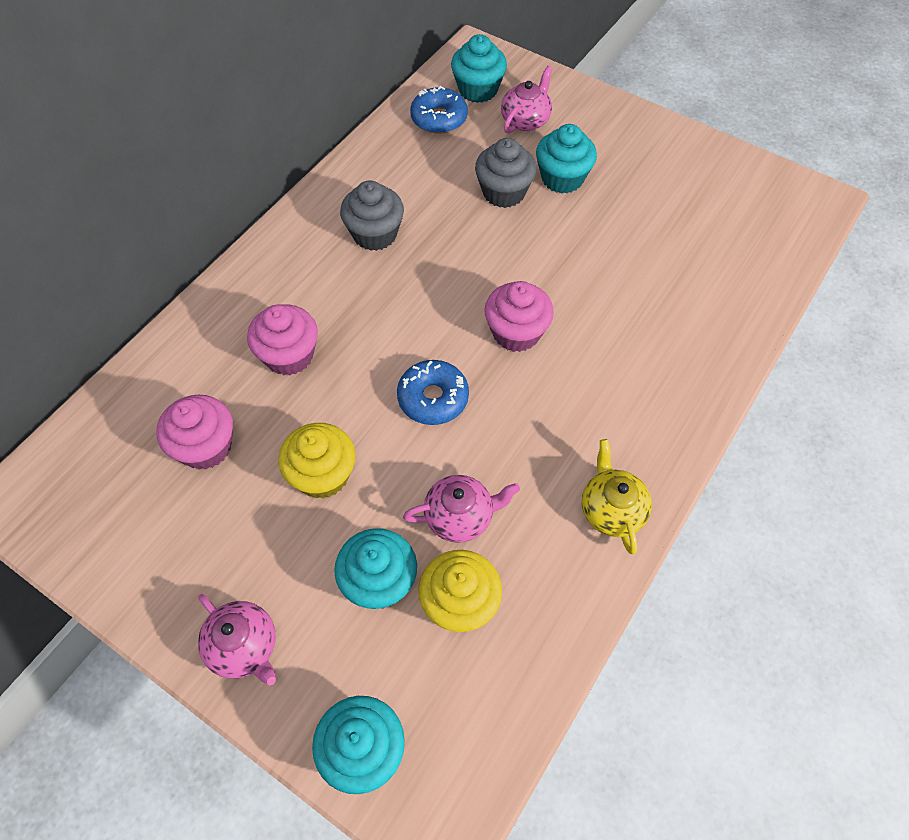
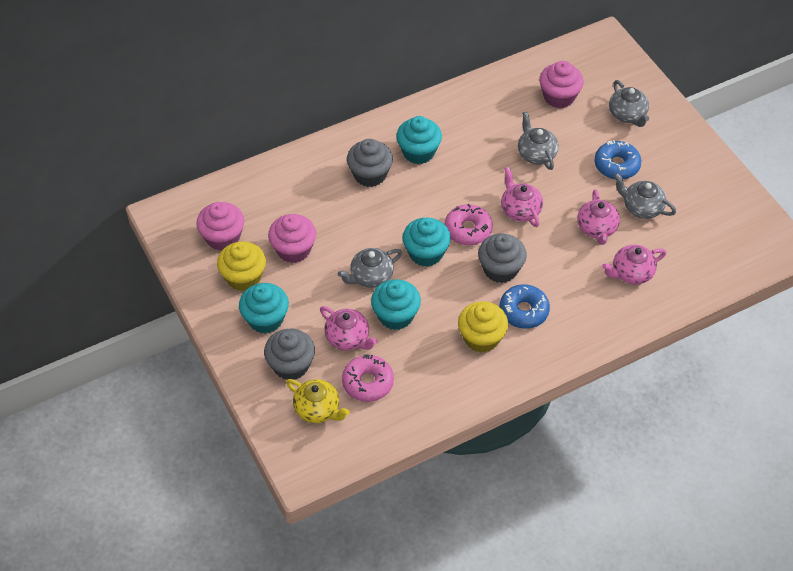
grey cupcake: [340,180,404,251] [475,138,537,208] = 2 -> [264,329,315,380] [347,139,393,187] [478,234,527,283] = 3
grey teapot: none = 0 -> [338,248,402,288] [518,111,559,170] [609,80,649,127] [614,173,676,219] = 4
pink donut: none = 0 -> [342,354,394,402] [445,204,493,245] = 2
pink teapot: [198,594,276,685] [403,475,520,543] [501,66,553,134] = 3 -> [320,306,377,350] [501,167,543,227] [577,189,620,245] [602,245,666,284] = 4

